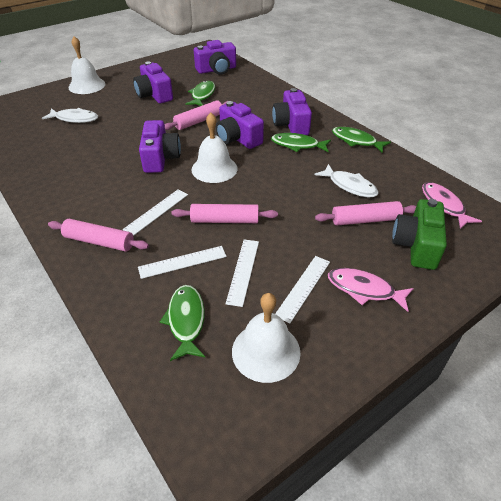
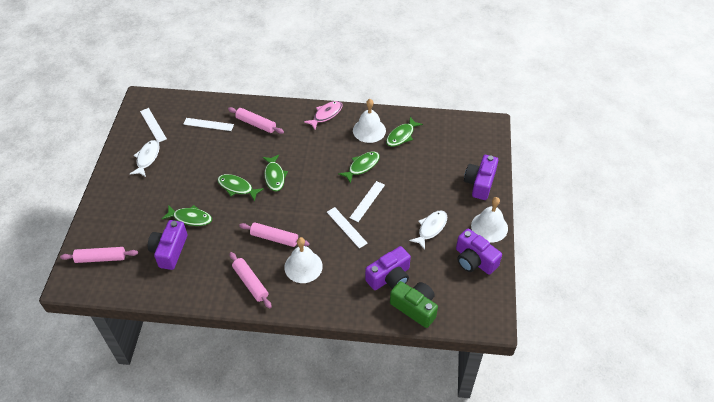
green fish: [160,285,205,361] [185,81,215,106] [271,133,331,152] [332,127,391,153] = 4 -> [162,205,212,226] [217,174,264,202] [262,155,288,191] [338,152,380,184] [386,117,423,147] = 5
pink fish: [328,268,414,312] [422,182,482,229] = 2 -> [304,101,342,130] = 1
purple camera: [133,61,173,103] [139,120,181,173] [194,40,236,75] [216,101,264,149] [272,88,312,135] = 5 -> [148,220,187,270] [365,246,411,290] [456,228,502,275] [464,155,498,200] = 4

